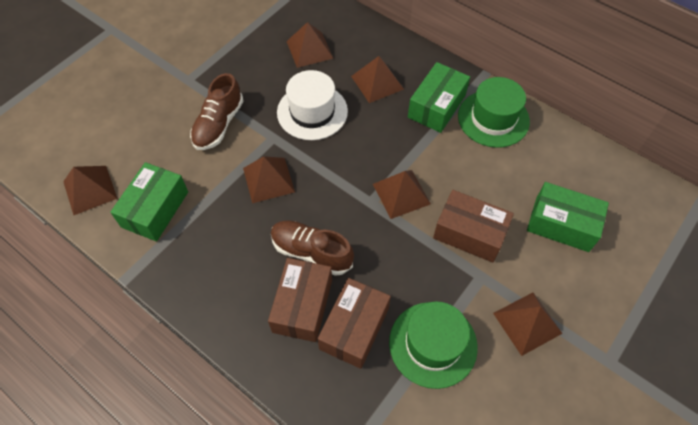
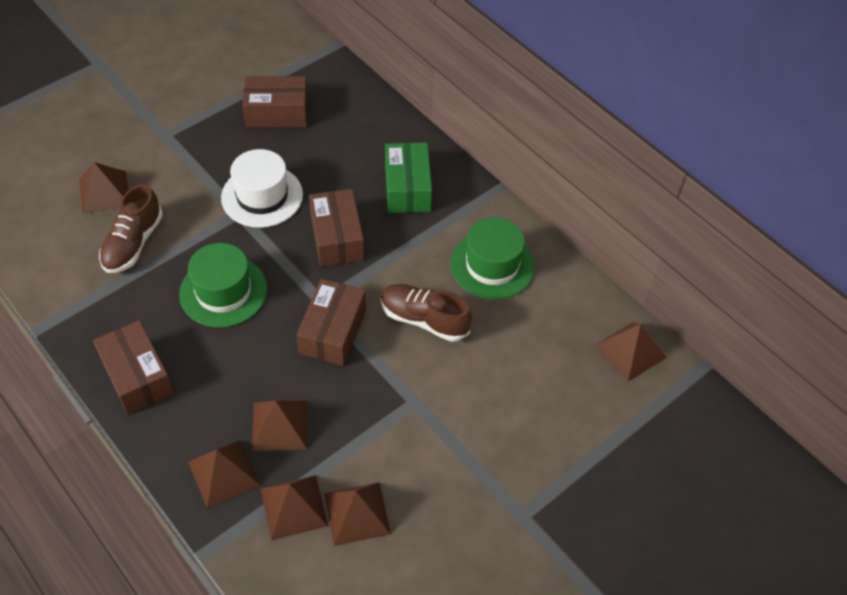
brown box: [268,258,332,342] [318,278,391,369] [433,190,514,263] = 3 -> [93,320,174,414] [242,76,308,127] [296,279,366,366] [309,189,364,267] = 4
green box: [110,162,188,242] [408,62,470,133] [527,182,609,252] = 3 -> [385,142,432,213] = 1

